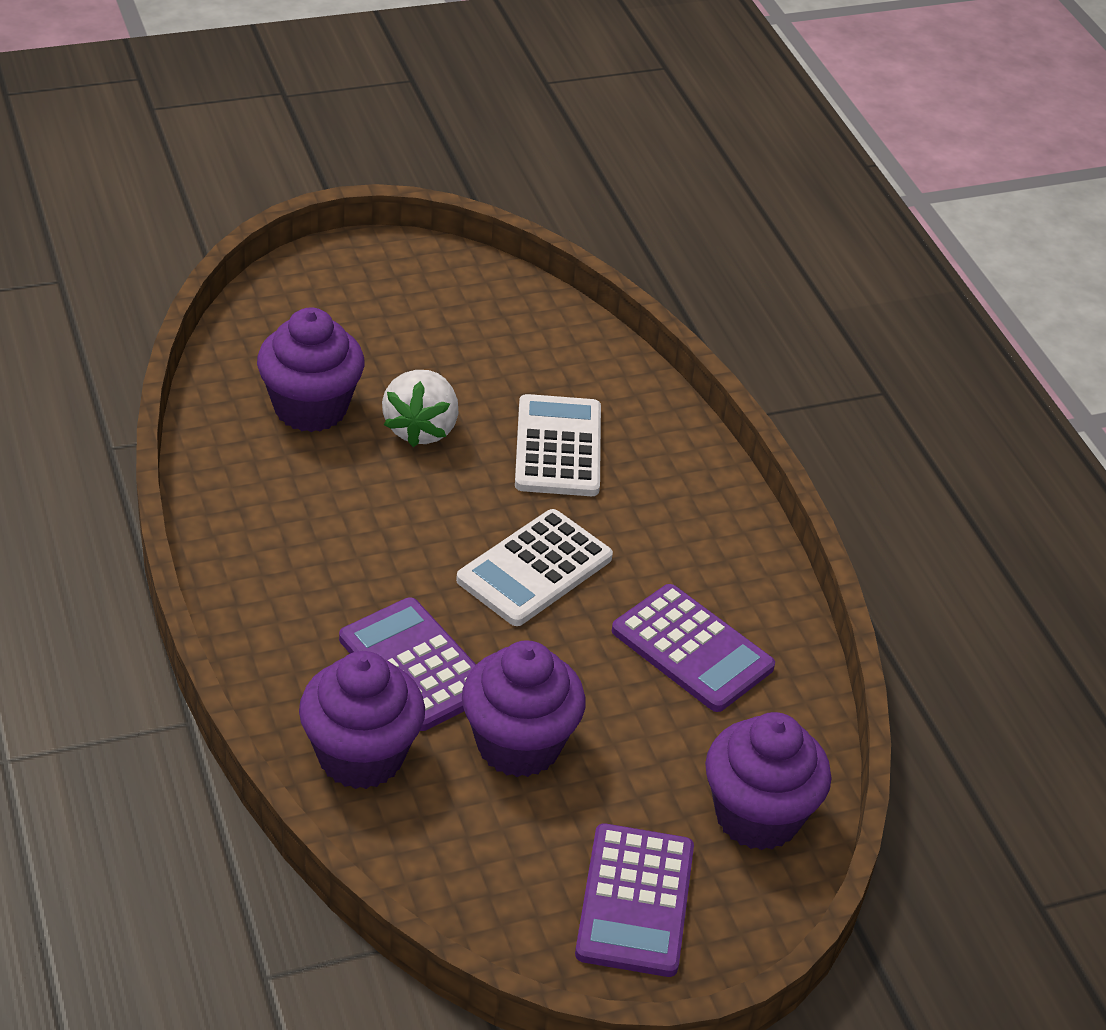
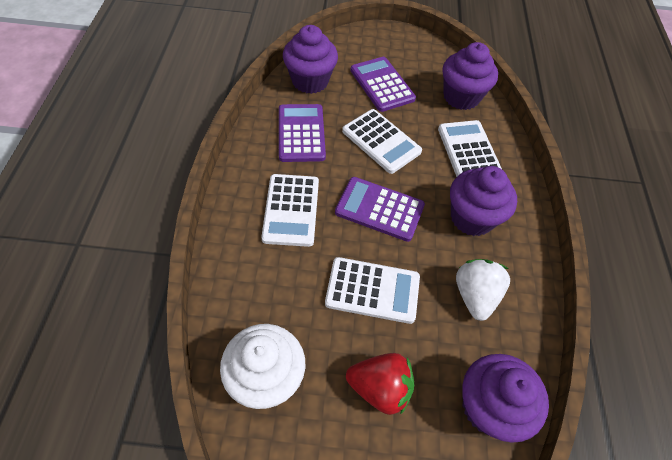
red strawberry: none = 0 -> [346,353,414,415] = 1
white calculator: [456,509,613,626] [515,394,601,496] = 2 -> [261,174,319,247] [325,257,420,324] [342,109,422,174] [438,120,502,177] = 4
white cupcake: none = 0 -> [220,324,305,409] = 1

